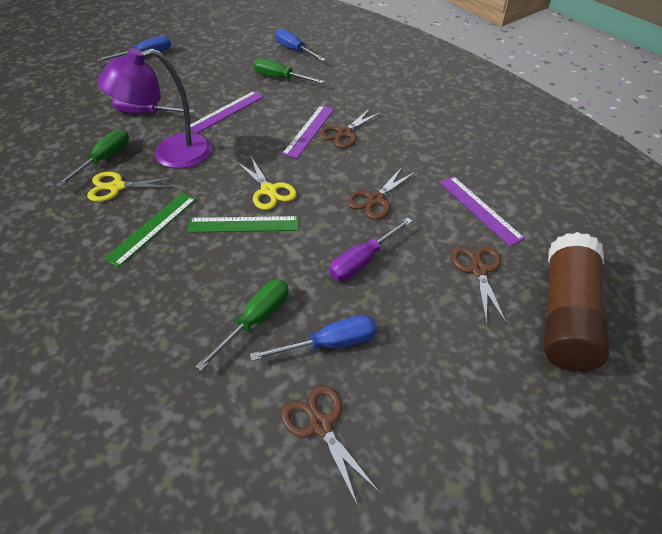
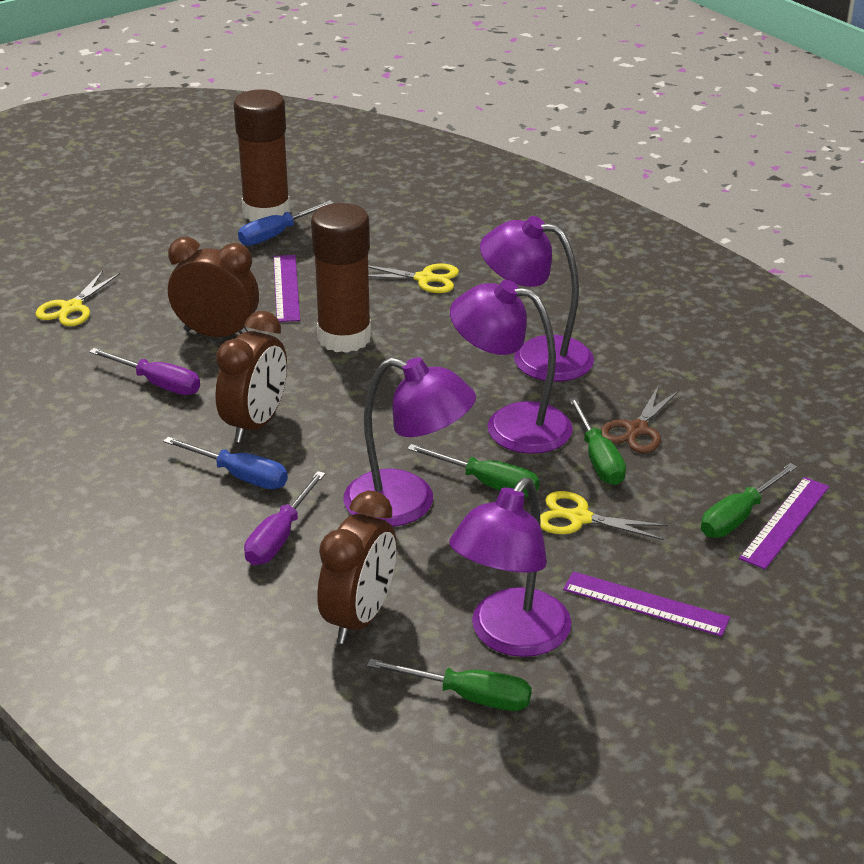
blue screwdriver: [97,36,171,62] [250,315,377,361] [276,28,326,61] = 3 -> [163,437,288,489] [238,200,334,246] = 2
brown clock: none = 0 -> [168,237,259,337] [216,311,287,443] [317,491,397,644] = 3
brown glue stick: [544,232,610,371] = 1 -> [234,89,290,222] [311,203,371,353] = 2
brown scissors: [281,385,379,506] [319,108,382,148] [347,167,416,220] [451,246,507,324] = 4 -> [600,385,679,453] = 1
green ruler: [104,193,196,267] [187,216,299,233] = 2 -> none = 0
green screwdriver: [56,129,129,187] [195,279,289,371] [254,58,324,84] = 3 -> [367,659,532,711] [407,444,539,497] [569,397,626,485] [701,463,797,538] = 4
purple lamp: [97,48,212,169] = 1 -> [343,357,476,527] [449,478,571,657] [450,280,573,454] [480,216,594,382] = 4
yellow scissors: [87,172,176,202] [237,157,297,210] = 2 -> [35,271,120,326] [368,264,459,293] [540,491,668,540] = 3

